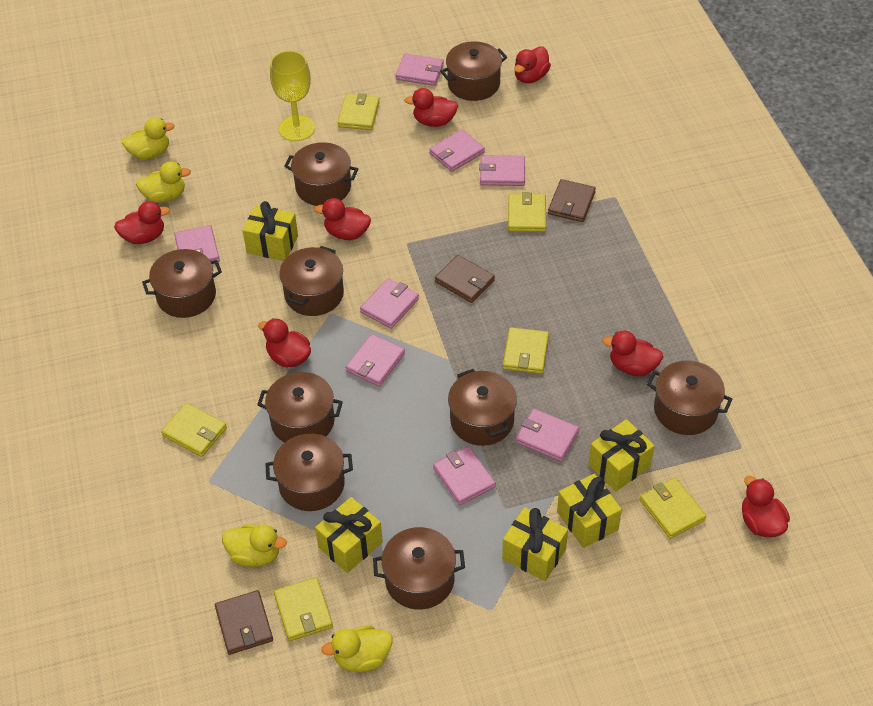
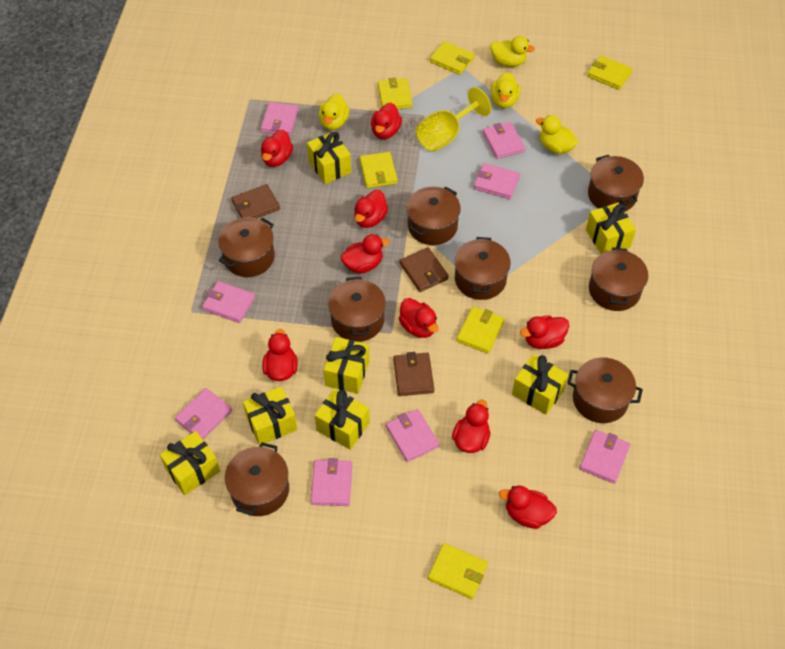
brown pot: [142,249,222,318] [257,372,343,443] [265,434,353,511] [279,246,344,316] [284,142,358,206] [373,527,465,610] [440,41,507,101] [448,369,517,446] [647,360,732,435] = 9 -> [218,217,275,277] [225,442,289,516] [328,277,386,342] [407,187,461,245] [455,237,511,300] [567,357,643,423] [588,155,644,211] [589,247,648,311] = 8
red duck: [114,201,170,244] [258,318,311,367] [314,198,371,240] [404,88,458,127] [514,46,551,83] [602,330,663,376] [742,476,790,537] = 7 -> [261,129,293,167] [262,329,298,381] [341,234,390,273] [354,190,388,228] [371,103,402,139] [399,298,439,338] [452,400,490,453] [499,486,557,529] [520,315,569,349] = 9
yellow gift: [243,201,298,261] [315,497,383,573] [502,507,568,581] [557,474,622,548] [589,419,655,491] = 5 -> [160,431,220,495] [243,386,297,445] [307,131,351,184] [314,388,370,450] [324,337,369,394] [512,354,568,415] [586,203,636,254] = 7

